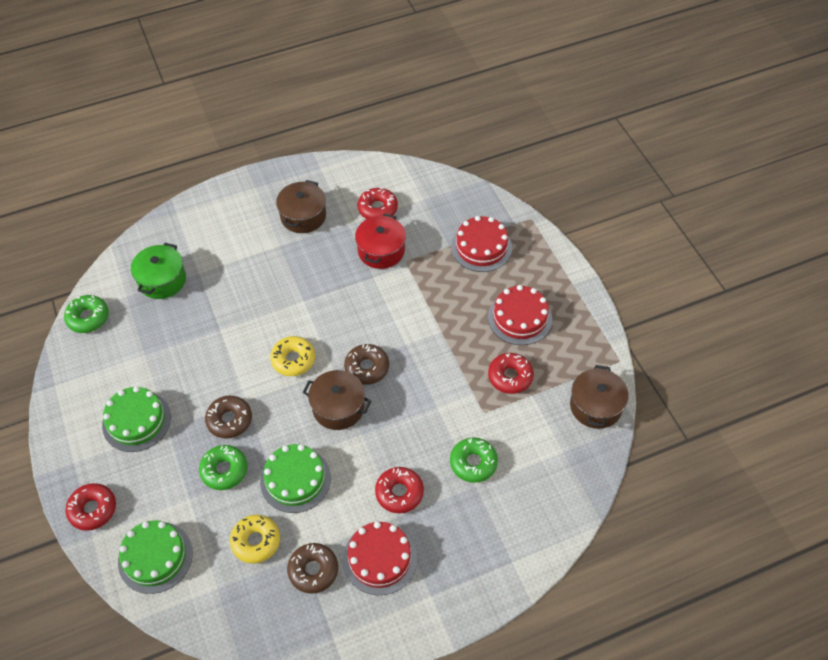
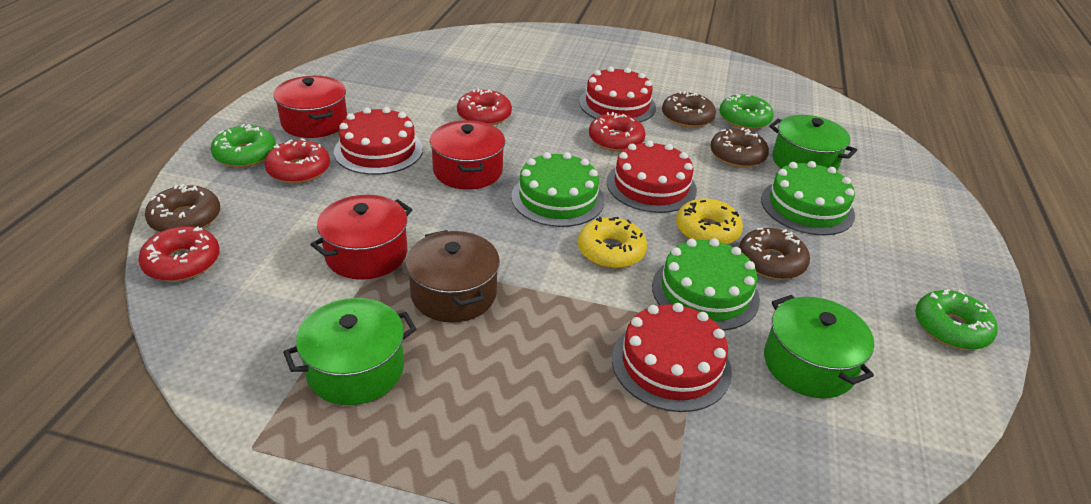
brown donut: [205,396,252,439] [287,543,338,594] [344,344,389,385] = 3 -> [145,184,220,232] [662,91,716,128] [710,128,769,168] [739,228,810,280] = 4
brown pot: [276,180,326,233] [302,370,371,430] [570,365,628,429] = 3 -> [406,230,500,322] = 1
green pot: [131,243,186,299] = 1 -> [283,298,417,405] [764,295,874,398] [769,115,857,172] = 3
red cake: [343,522,417,595] [451,216,512,272] [488,285,552,345] = 3 -> [334,107,423,175] [579,67,656,122] [607,140,697,213] [612,303,732,412] = 4
red pot: [355,214,406,269] = 1 -> [273,76,347,138] [310,195,412,280] [430,120,505,189] = 3

